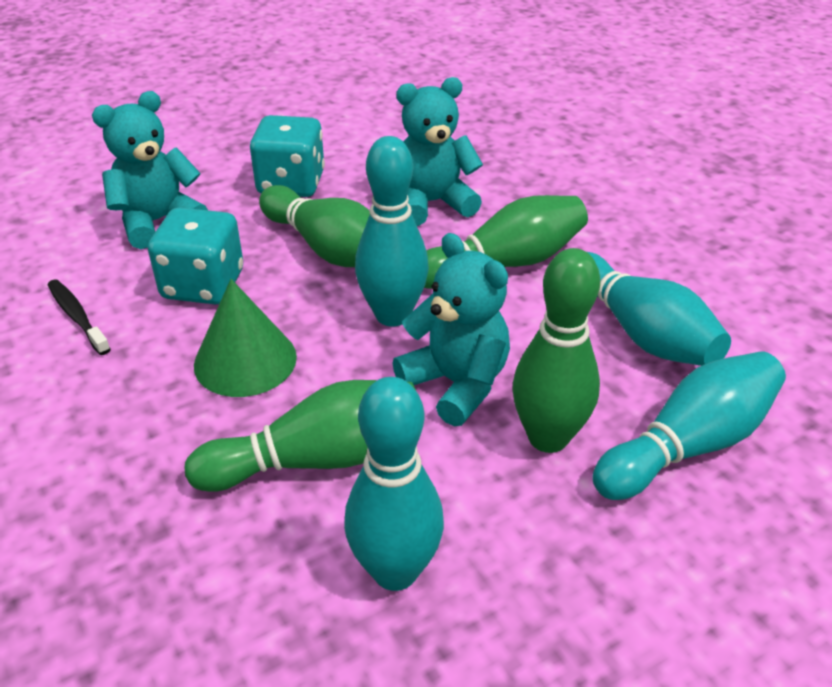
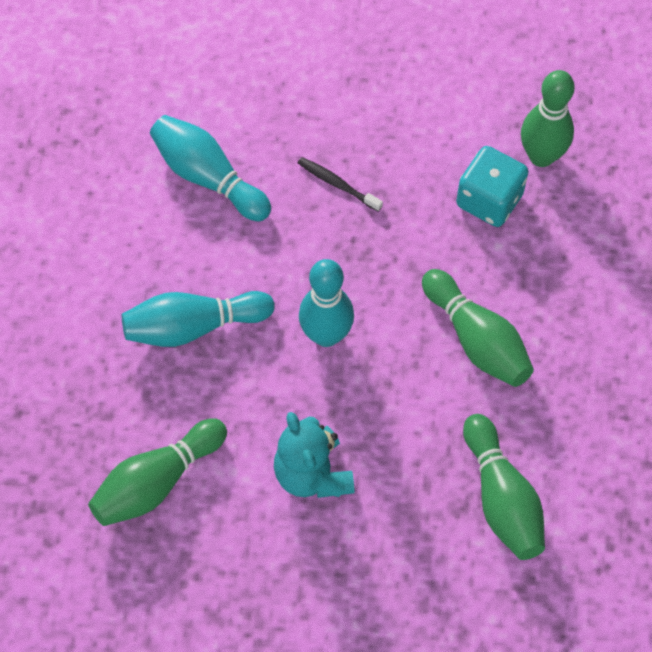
green cone: [194,279,297,397] = 1 -> none = 0
turquoise bowling pin: [344,377,444,591] [355,136,429,327] [587,252,731,366] [593,351,786,500] = 4 -> [122,291,275,347] [150,115,271,221] [299,259,354,347] = 3
turquoise dice: [148,208,243,304] [250,115,325,197] = 2 -> [456,146,528,227] = 1
turquoise teddy bear: [92,91,208,249] [393,233,510,426] [396,77,483,226] = 3 -> [274,412,355,498] = 1

